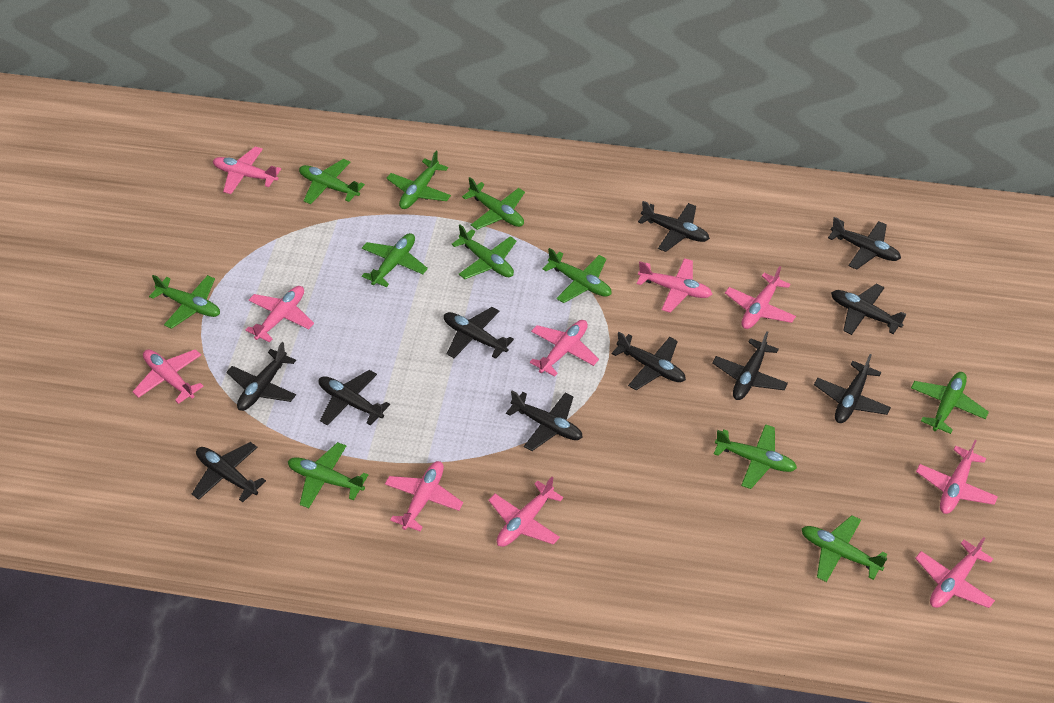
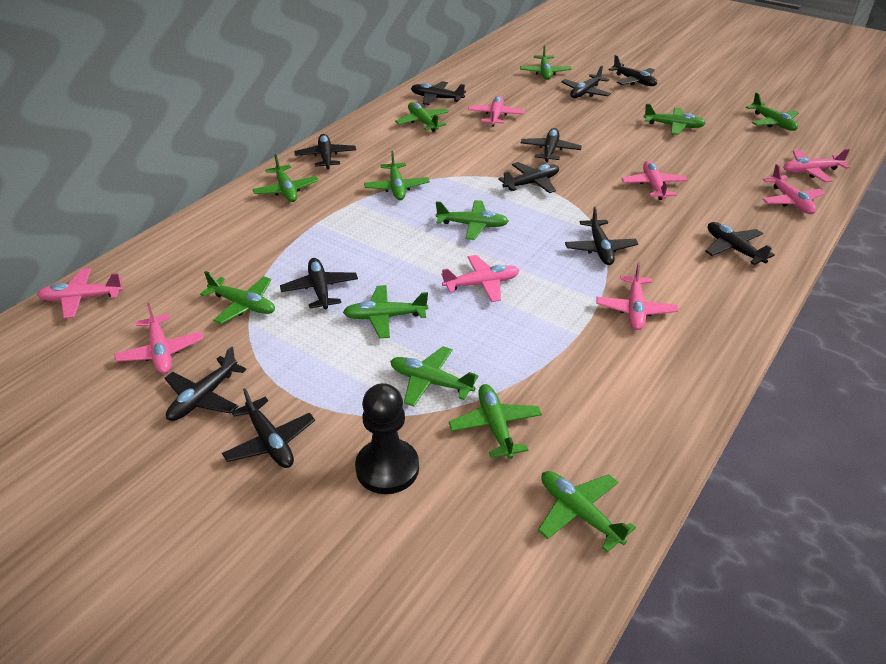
black pawn: none = 0 -> [355,383,419,494] = 1
green plane: [149,275,220,329] [288,442,368,508] [299,159,365,204] [362,233,428,287] [386,151,451,209] [452,225,517,279] [462,177,525,230] [542,248,612,303] [714,424,797,489] [801,515,888,582] [911,372,989,434] = 11 -> [200,271,275,324] [253,154,319,202] [343,285,428,338] [364,151,430,200] [390,346,478,407] [395,102,449,132] [436,200,509,240] [449,384,542,459] [520,45,572,80] [538,471,636,553] [644,104,706,135] [746,92,799,131] = 12
pink plane: [133,349,204,404] [213,147,281,194] [245,286,314,342] [385,461,463,532] [489,477,563,547] [530,320,599,377] [637,258,712,312] [725,266,796,329] [915,537,995,608] [916,440,998,514] = 10 -> [37,268,123,318] [114,302,203,374] [441,255,520,302] [468,95,525,127] [596,262,678,330] [622,161,688,200] [762,164,825,214] [783,149,850,182] = 8

